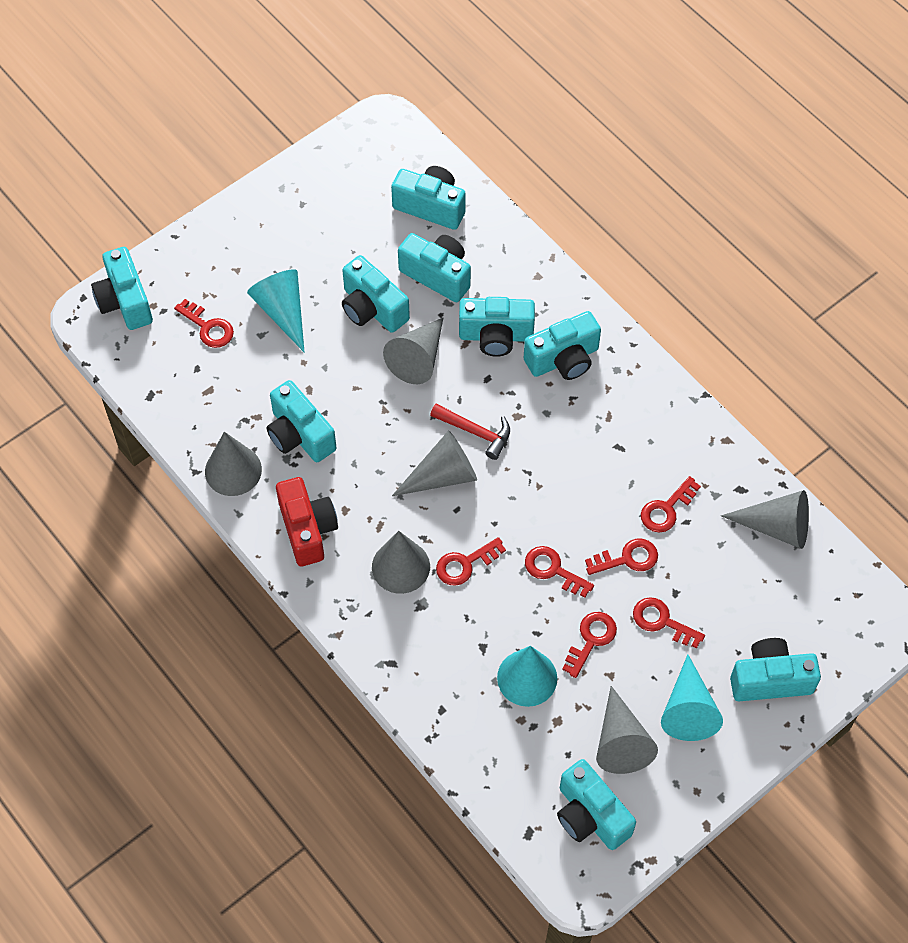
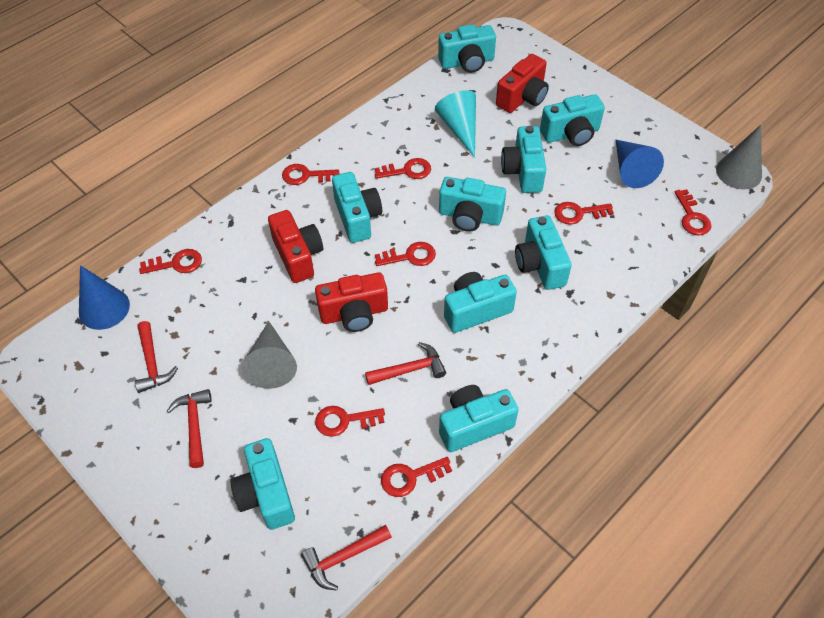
blue cone: none = 0 -> [79,265,130,330] [615,140,664,188] = 2
grey cone: [205,432,262,496] [372,531,430,594] [383,318,443,384] [392,431,477,496] [596,686,658,774] [721,490,809,549] = 6 -> [242,321,297,389] [716,125,762,189] = 2
red camera: [276,477,338,566] = 1 -> [268,210,323,283] [315,272,388,332] [496,54,549,113] = 3
red hammer: [430,404,510,460] = 1 -> [135,321,178,393] [167,389,212,468] [301,525,392,591] [365,342,446,385] = 4
red key: [174,299,234,348] [436,537,506,586] [525,546,594,598] [562,612,617,678] [585,539,658,575] [633,597,705,649] [641,476,701,533] = 7 -> [139,249,202,274] [282,164,339,185] [315,406,385,437] [375,158,431,179] [375,242,436,266] [381,457,452,497] [554,202,614,225] [675,189,711,235] = 8
turquoise cone: [247,269,304,352] [497,646,557,707] [661,654,723,741] = 3 -> [435,90,476,158] = 1

